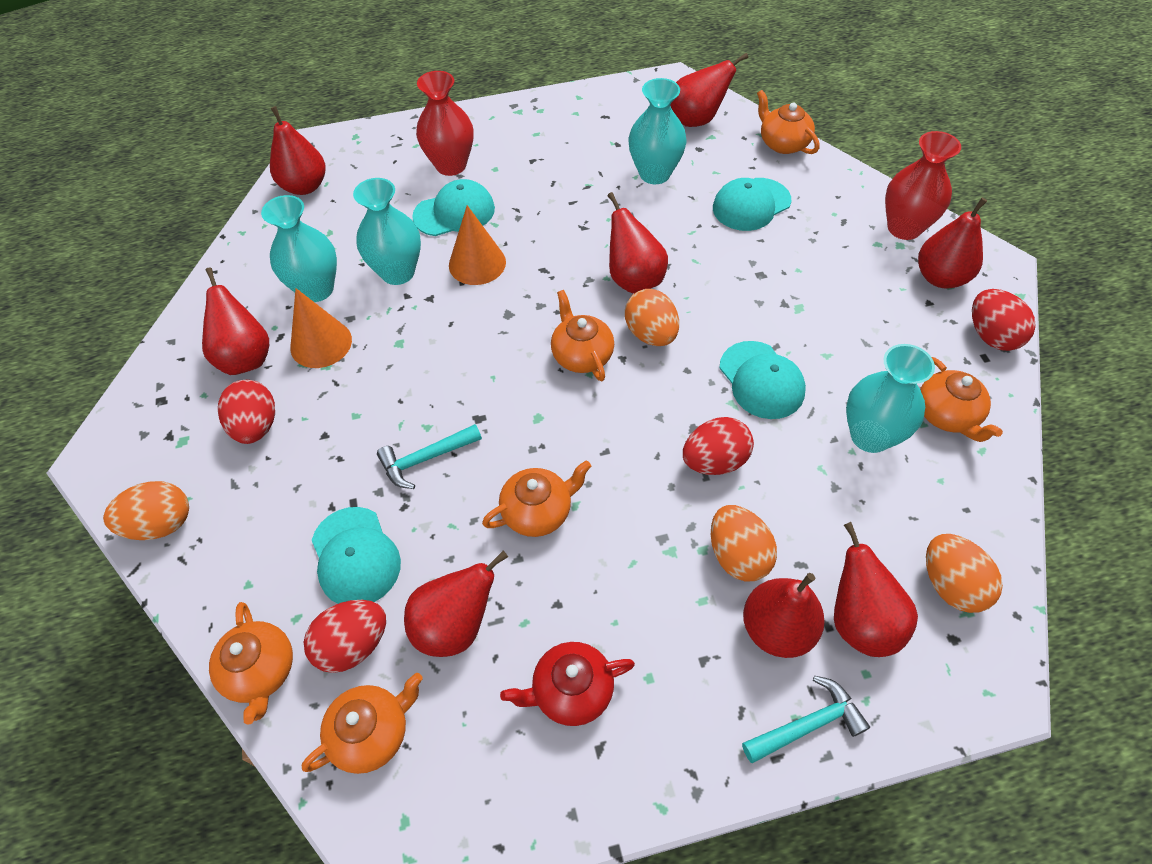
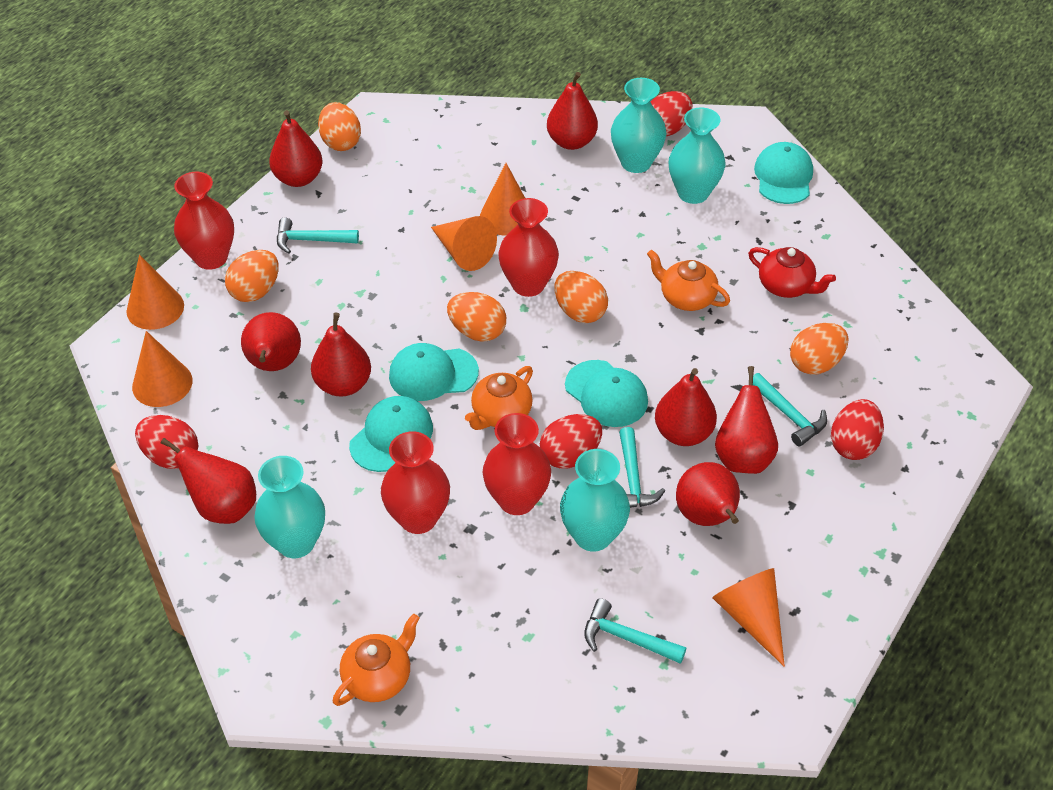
orange cone: [290,288,352,368] [449,205,506,285] = 2 -> [127,255,184,330] [132,331,193,407] [431,216,497,271] [480,163,525,236] [712,568,785,667] = 5
orange egg: [103,481,189,540] [625,289,679,346] [711,505,777,581] [926,534,1003,613] = 4 -> [225,250,279,302] [318,102,361,151] [447,292,506,342] [554,271,608,323] [790,323,849,375] = 5
orange teapot: [209,602,293,725] [302,673,423,774] [482,460,591,537] [551,290,614,381] [757,90,819,154] [920,357,1003,442] = 6 -> [333,613,420,706] [465,366,533,430] [647,250,730,311] = 3
red vase: [416,71,474,176] [885,131,961,240] = 2 -> [174,172,234,270] [381,431,450,534] [483,413,551,515] [498,198,559,297] = 4
turquoise hammer: [377,424,482,489] [742,676,870,763] = 2 -> [277,218,359,254] [584,598,686,664] [619,427,665,508] [753,373,827,447] = 4

